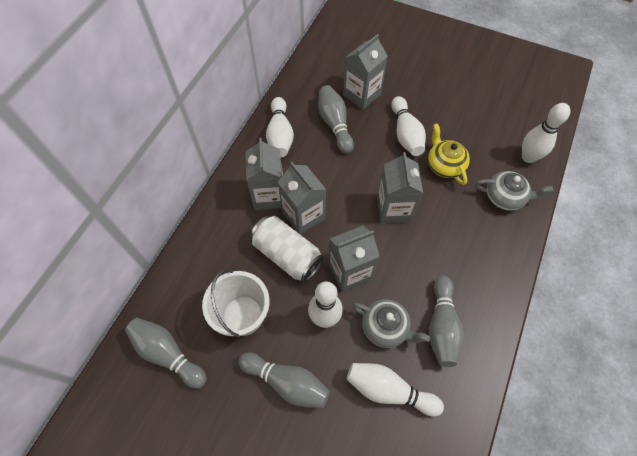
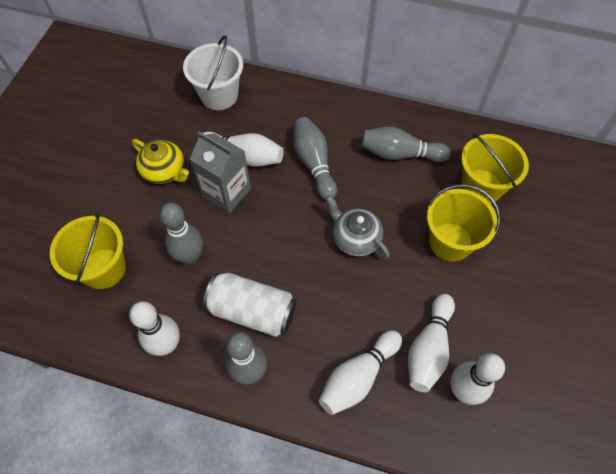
grey carton: [246,138,283,210] [278,162,326,235] [329,226,380,292] [343,34,388,110] [377,152,423,223] = 5 -> [190,131,251,213] = 1
grey teapot: [352,299,430,348] [475,171,553,211] = 2 -> [325,195,390,259] = 1
yellow bucket: none = 0 -> [50,212,126,289] [427,184,500,261] [461,134,529,204] = 3

